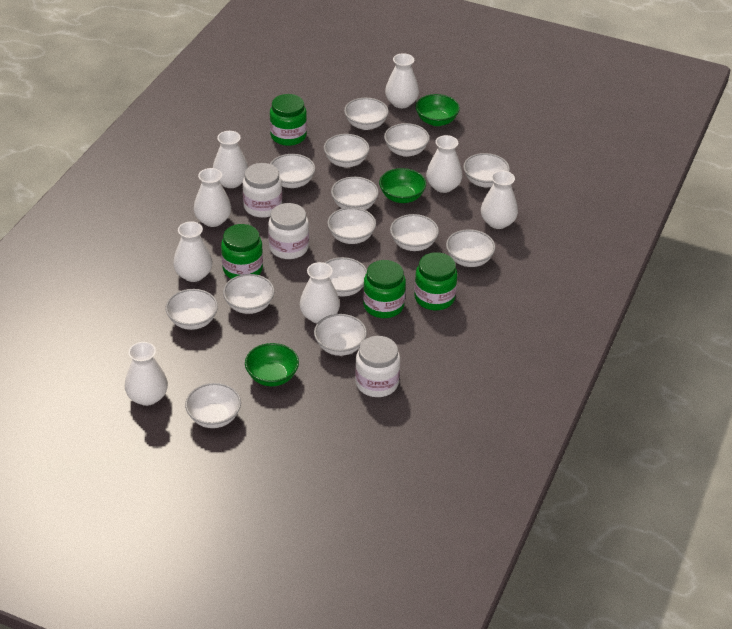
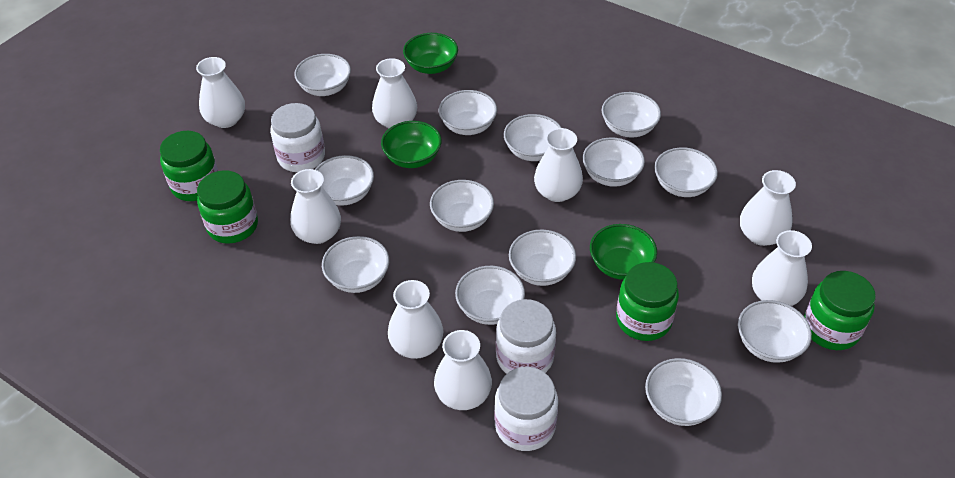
white bowl: [165,289,218,330] [185,383,241,428] [223,274,275,314] [270,154,315,188] [314,314,367,356] [324,134,370,168] [325,257,367,296] [327,207,376,244] [331,177,379,210] [344,98,389,130] [384,123,429,157] [390,214,439,251] [446,229,495,267] [463,153,510,187] = 14 -> [294,54,351,96] [315,155,374,206] [322,236,389,293] [430,180,494,232] [439,90,497,135] [455,266,525,325] [504,114,562,161] [509,229,576,286] [583,138,645,187] [602,92,661,137] [645,358,722,426] [654,148,718,197] [738,300,812,363] = 13

